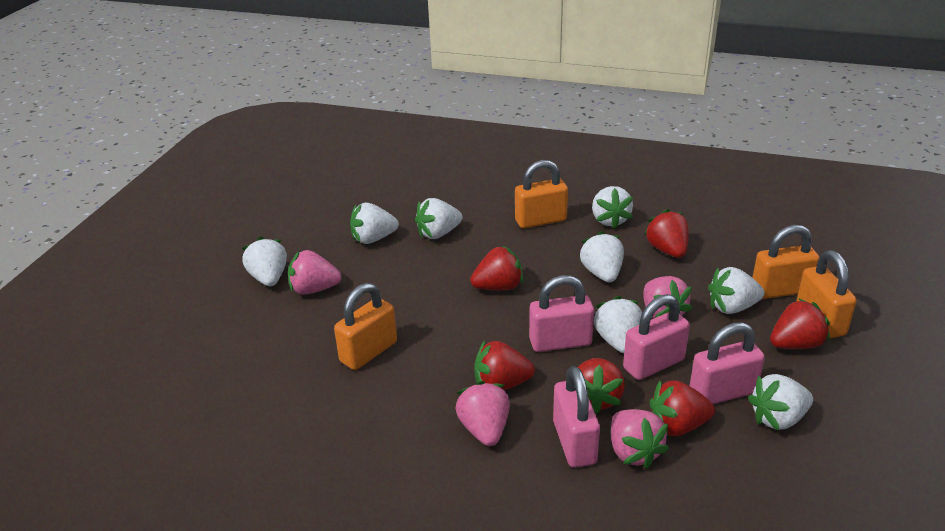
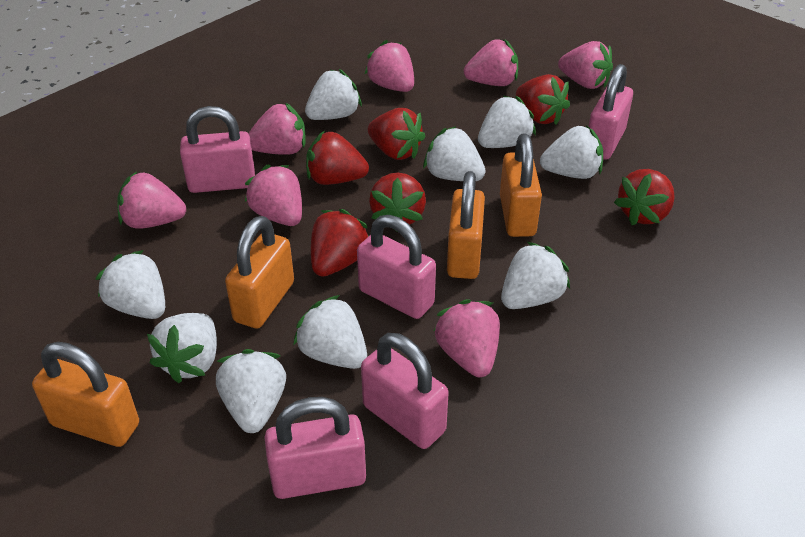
pink padlock: [529,275,594,352] [553,366,600,468] [623,294,690,380] [690,322,765,404] = 4 -> [180,106,255,193] [264,397,366,499] [357,215,436,319] [361,333,449,449] [589,64,633,160] = 5
pink strawberry: [288,250,341,295] [456,381,510,446] [611,409,669,469] [643,276,692,318] = 4 -> [117,171,186,229] [245,165,302,226] [248,102,306,155] [365,40,414,92] [433,299,500,377] [464,39,518,86] [558,41,613,89] = 7
white strawberry: [242,237,287,286] [350,203,399,244] [415,198,463,239] [579,231,624,282] [592,186,633,229] [594,296,642,353] [708,267,765,314] [748,374,813,430] = 8 -> [95,250,165,319] [147,313,217,383] [216,349,286,433] [293,295,367,369] [305,69,362,120] [423,126,486,181] [478,96,536,148] [501,242,570,309] [540,126,603,179] = 9

